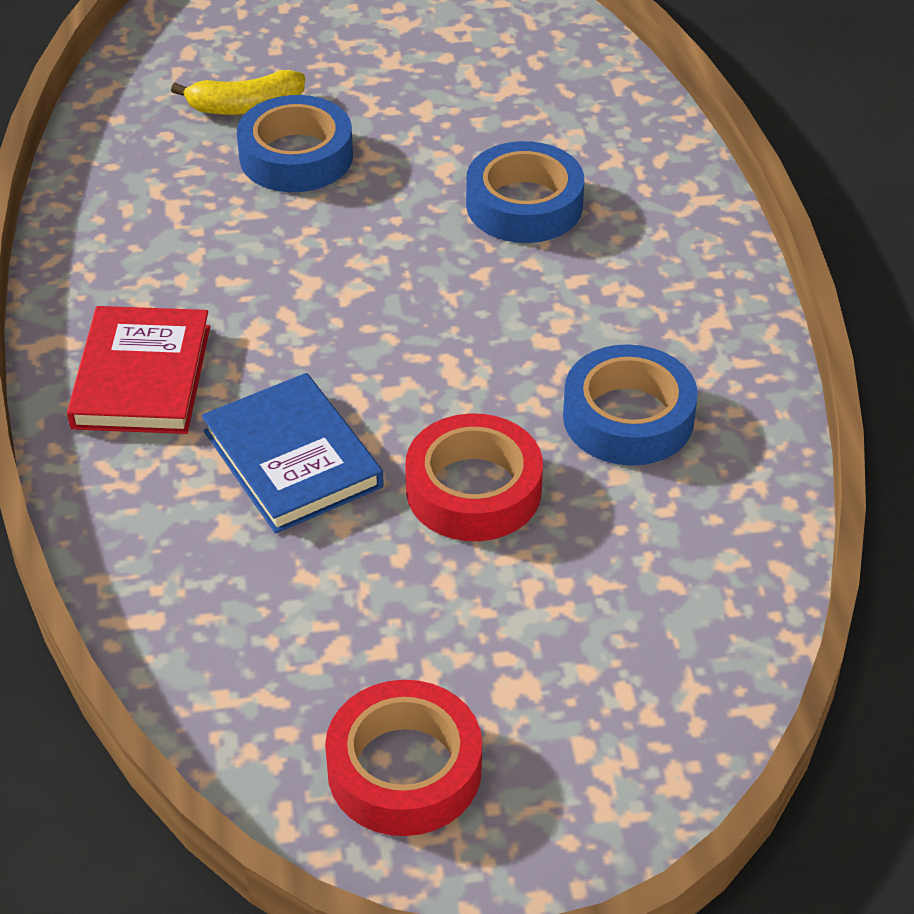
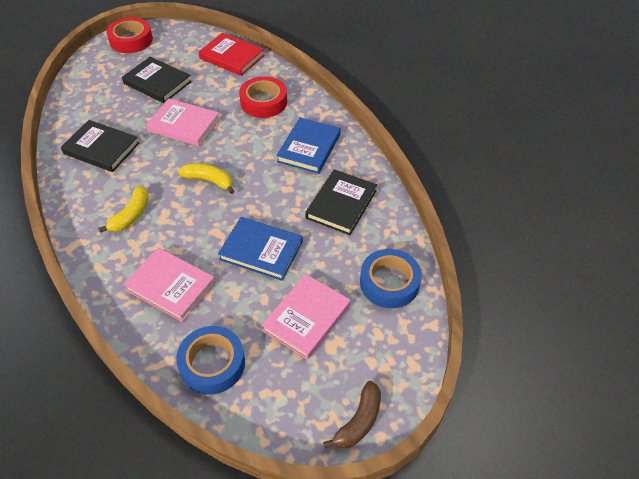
black book: none = 0 -> [61,120,139,172] [122,57,192,103] [305,169,377,235] = 3
blue book: [201,373,384,534] = 1 -> [218,217,303,281] [276,117,341,174] = 2
blue tape: [237,95,353,192] [466,141,584,243] [563,344,698,466] = 3 -> [176,326,245,395] [360,249,422,308] = 2
brown banana: none = 0 -> [323,381,381,449] = 1
pink book: none = 0 -> [123,248,215,322] [146,98,220,146] [261,274,351,360] = 3
yellow banana: [171,70,305,115] = 1 -> [98,186,149,233] [178,163,234,194] = 2

